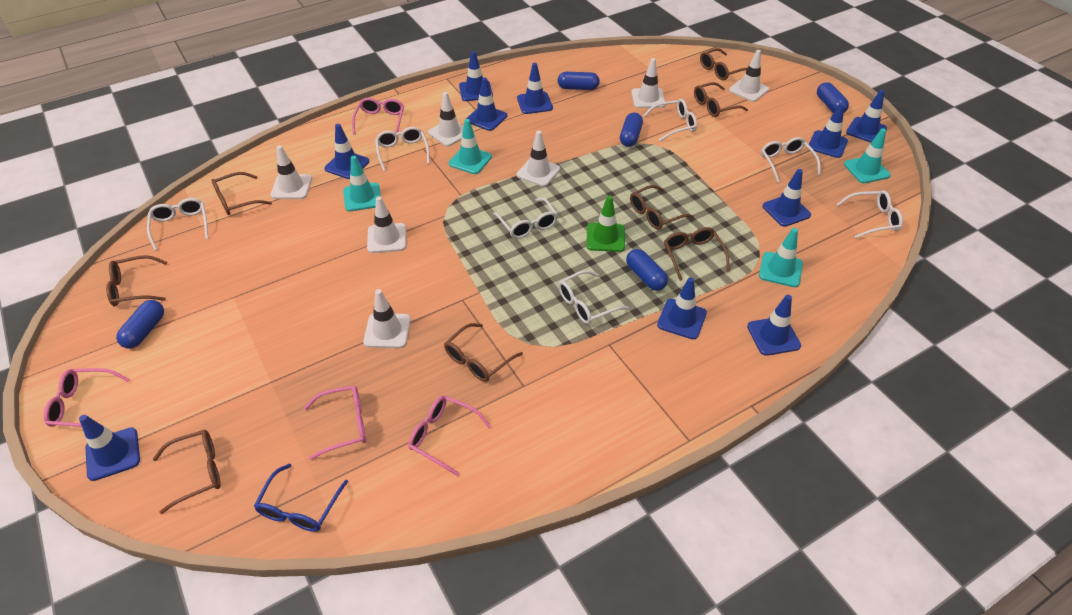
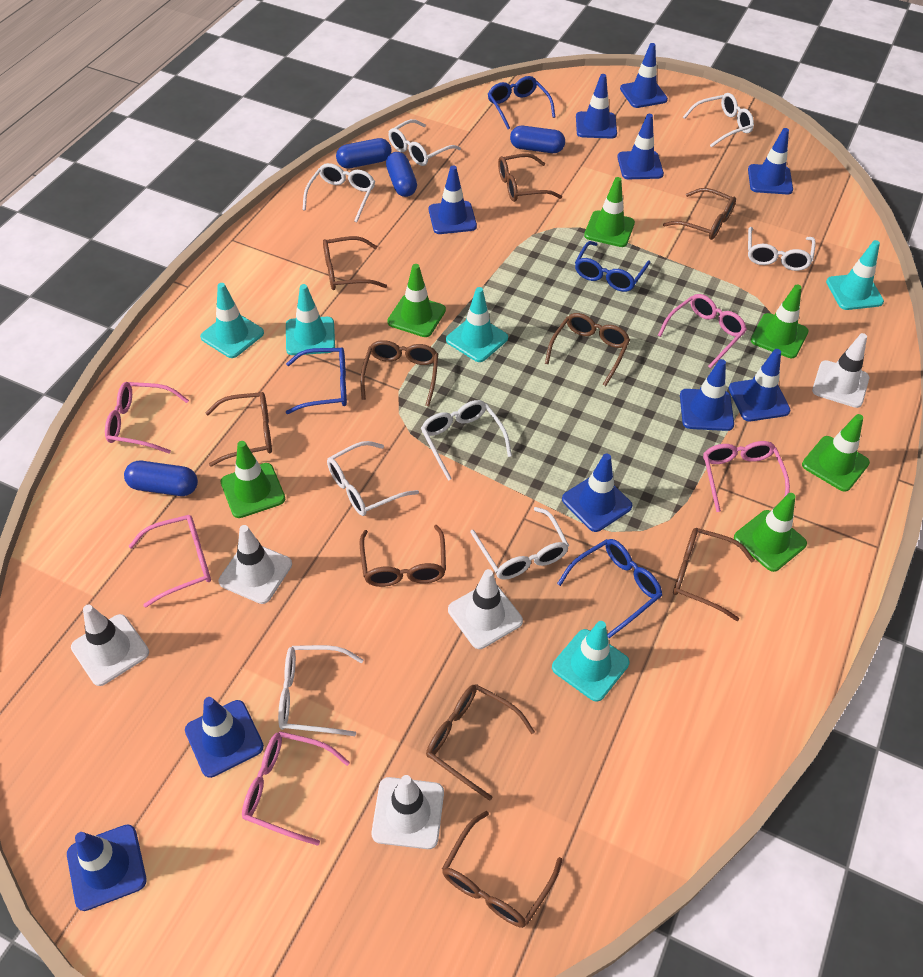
blue capsule: [116,300,164,349] [558,72,600,90] [620,112,643,147] [626,249,668,291] [817,82,849,113] = 5 -> [124,461,198,496] [336,138,392,168] [386,152,417,197] [510,126,565,153] = 4
blue glasses: [254,463,348,532] = 1 -> [286,347,347,414] [488,76,555,129] [557,539,662,638] [575,241,650,292] = 4
brown glasses: [106,255,167,306] [153,430,221,514] [212,172,272,215] [444,323,523,382] [630,185,694,230] [664,227,730,281] [694,82,748,117] [700,48,747,80] = 8 -> [205,392,272,467] [323,236,387,290] [359,525,446,587] [360,340,438,407] [426,684,535,801] [442,811,562,928] [498,154,562,202] [545,313,630,386] [663,188,736,240] [673,528,755,621] = 10
green traffic cone: [586,196,625,252] = 1 -> [221,441,285,518] [387,264,446,337] [584,177,635,247] [734,493,807,572] [751,285,809,358] [802,414,870,492] = 6
pink glasses: [44,368,130,427] [304,386,366,460] [352,98,404,134] [408,396,491,476] = 4 -> [105,382,189,454] [129,515,211,608] [242,731,350,846] [658,294,747,369] [703,441,790,512] = 5
turquoise traffic cone: [343,156,381,211] [449,119,492,174] [759,228,803,287] [844,128,891,183] = 4 -> [200,283,264,358] [286,284,335,355] [446,287,508,362] [552,621,630,702] [826,240,884,310] = 5
white glasses: [147,198,209,251] [375,127,430,171] [493,198,558,238] [558,270,629,324] [643,99,697,141] [761,137,821,182] [837,190,903,238] = 7 -> [278,645,363,736] [303,163,375,222] [327,441,419,516] [388,119,461,166] [421,400,512,481] [470,507,569,580] [683,93,754,148] [748,227,816,271] = 8
white traffic cone: [270,145,312,199] [363,289,411,348] [367,196,406,253] [428,92,464,146] [517,131,560,187] [631,58,666,108] [729,50,769,102] = 7 -> [71,605,149,686] [219,525,292,604] [372,775,444,849] [448,569,523,649] [812,333,869,408] = 5

